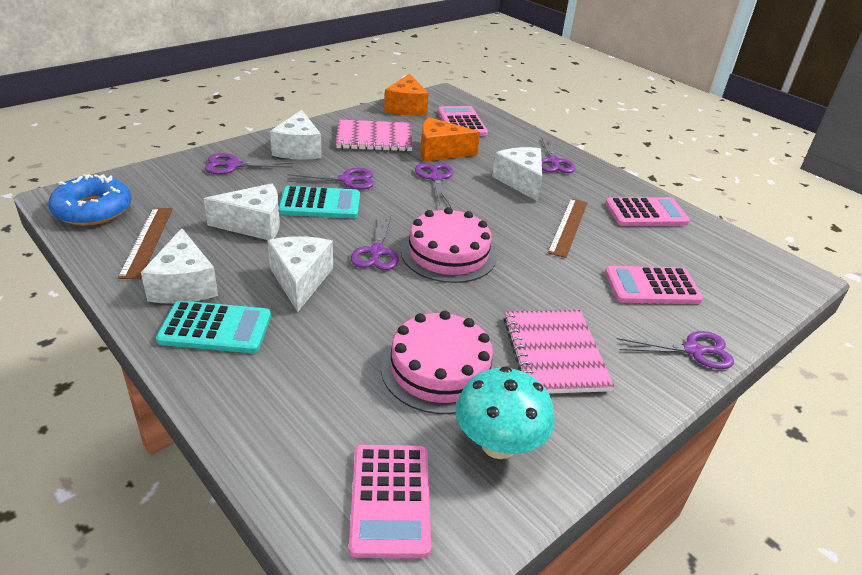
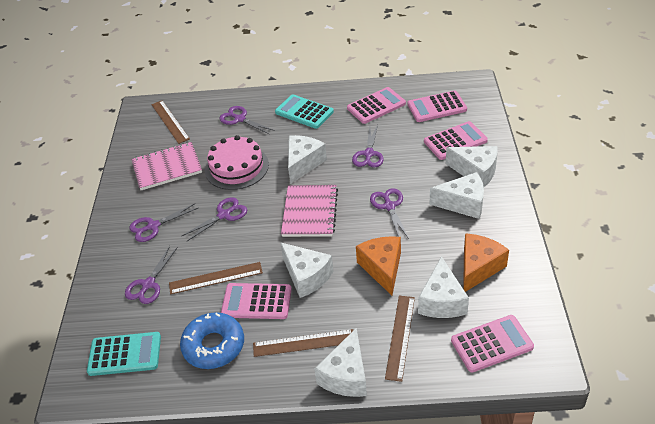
brown ruler: [118,208,173,279] [548,199,587,258] = 2 -> [151,100,190,144] [169,262,263,294] [253,329,353,357] [385,296,415,382] = 4
pink cake: [381,311,498,414] [401,207,497,283] = 2 -> [205,135,269,190] = 1
pink calculator: [349,445,431,558] [438,106,488,136] [605,197,690,226] [605,266,703,304] = 4 -> [221,283,292,319] [347,87,406,124] [408,90,467,122] [424,121,488,160] [451,315,534,372] = 5
turquoise mushroom: [456,367,555,459] = 1 -> none = 0
white cheese: [141,228,218,304] [203,183,280,240] [267,236,333,312] [270,110,322,159] [492,147,542,202] = 5 -> [280,242,334,298] [288,135,327,184] [314,328,367,397] [418,256,469,318] [430,172,484,219] [446,146,498,187] = 6

